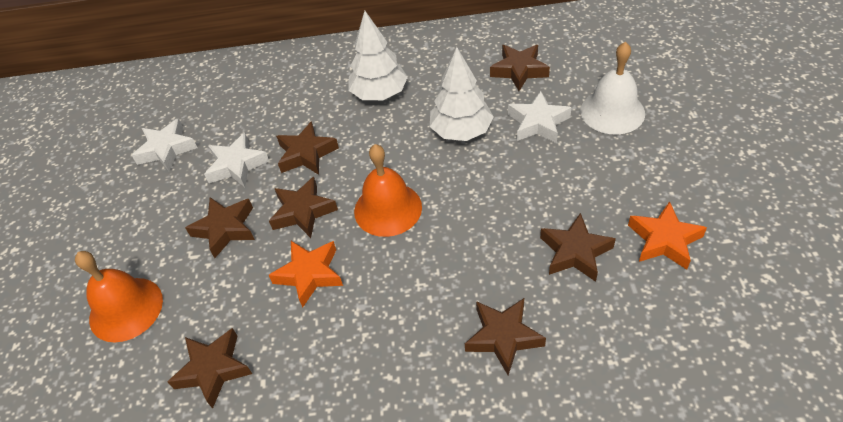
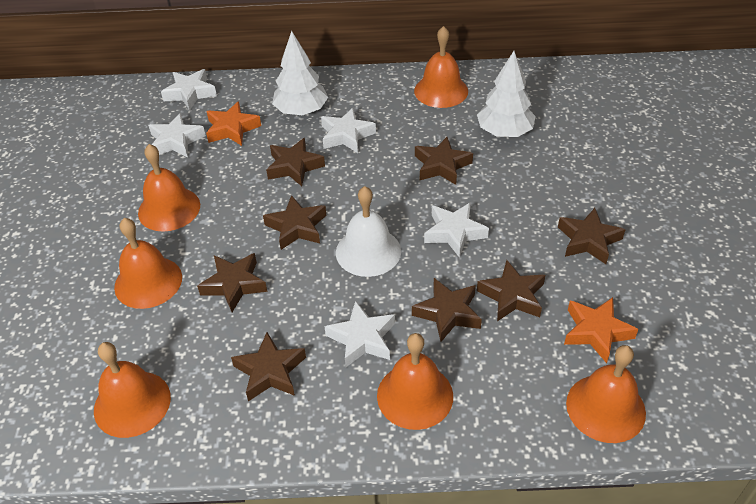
brown star: [168,328,252,409] [185,197,255,258] [269,177,338,238] [276,121,339,175] [465,298,546,375] [490,45,550,91] [540,213,616,282] = 7 -> [197,253,267,312] [231,332,306,401] [263,195,327,250] [266,138,325,186] [412,278,482,342] [415,137,473,185] [477,260,545,321] [558,208,626,264] = 8
orange bell: [75,251,163,342] [354,144,422,237] = 2 -> [94,342,171,438] [114,218,182,309] [138,144,200,232] [377,333,453,430] [414,26,468,108] [566,345,646,443] = 6
white star: [131,118,198,171] [204,133,269,187] [508,91,572,143] = 3 -> [148,113,206,158] [161,69,217,110] [321,108,376,153] [324,301,395,367] [424,202,489,258] = 5

